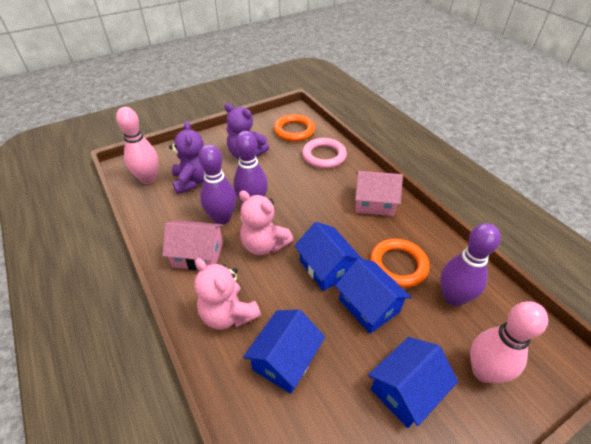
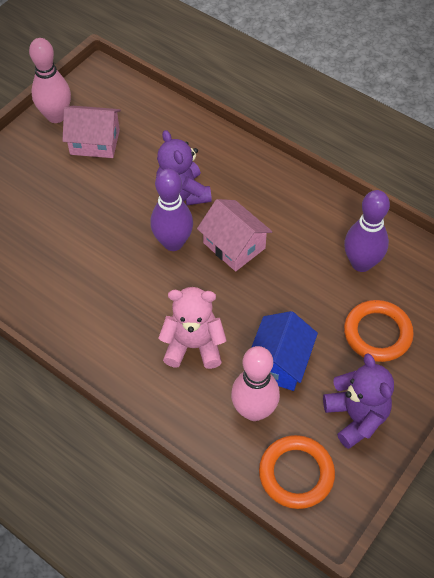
blue house: [243,310,325,394] [295,222,362,291] [335,259,412,334] [368,337,458,428] = 4 -> [251,311,318,391] = 1
pink ring: [302,138,347,169] = 1 -> none = 0
pink teddy bear: [194,258,261,330] [239,191,294,255] = 2 -> [158,287,227,369] = 1
purple bowling pin: [199,144,236,225] [233,131,268,203] [440,223,501,306] = 3 -> [150,169,193,251] [344,190,390,272] = 2

